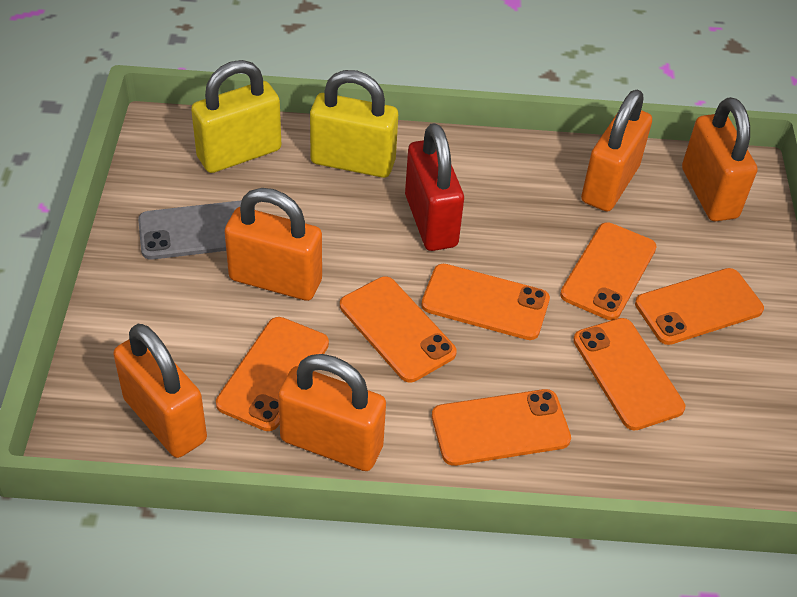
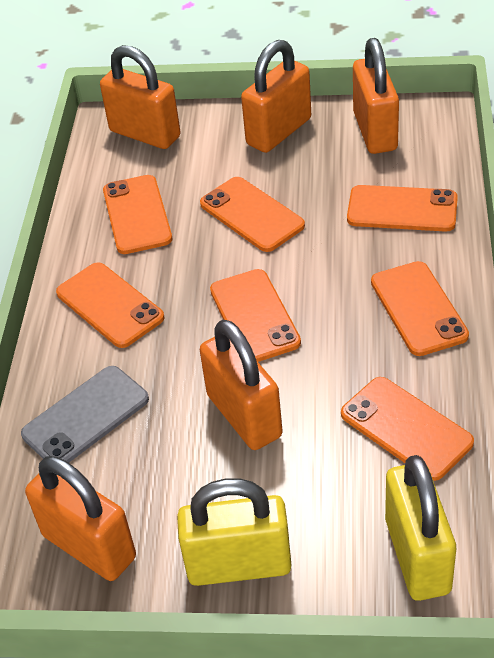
red padlock: [405,123,464,251] = 1 -> none = 0

